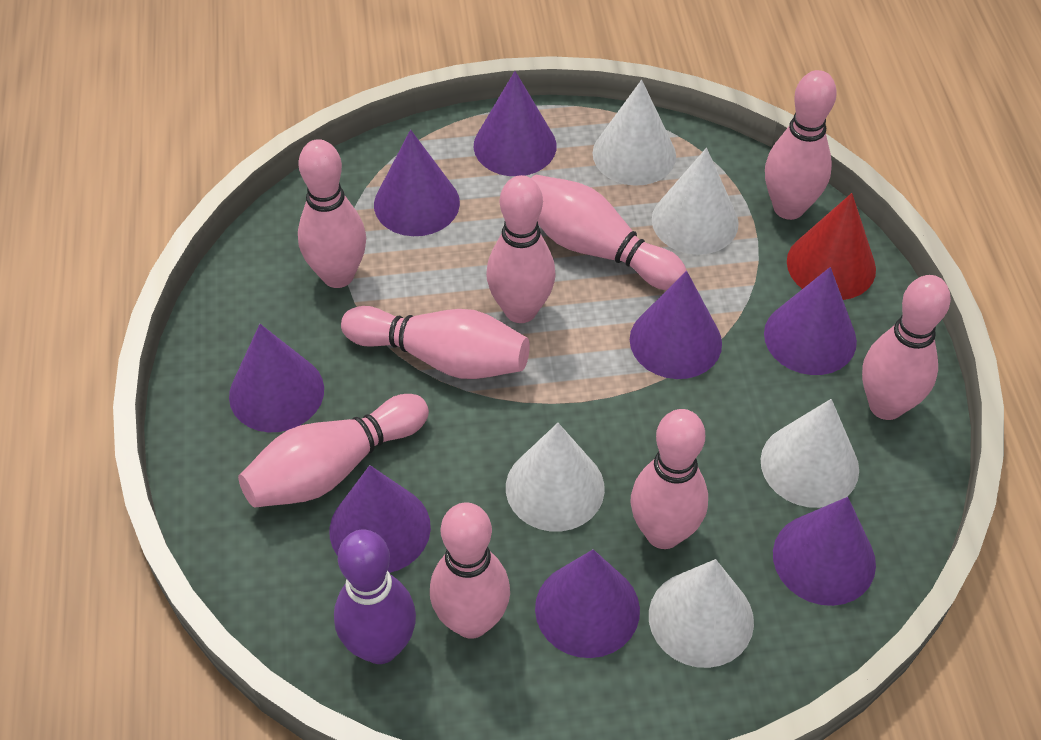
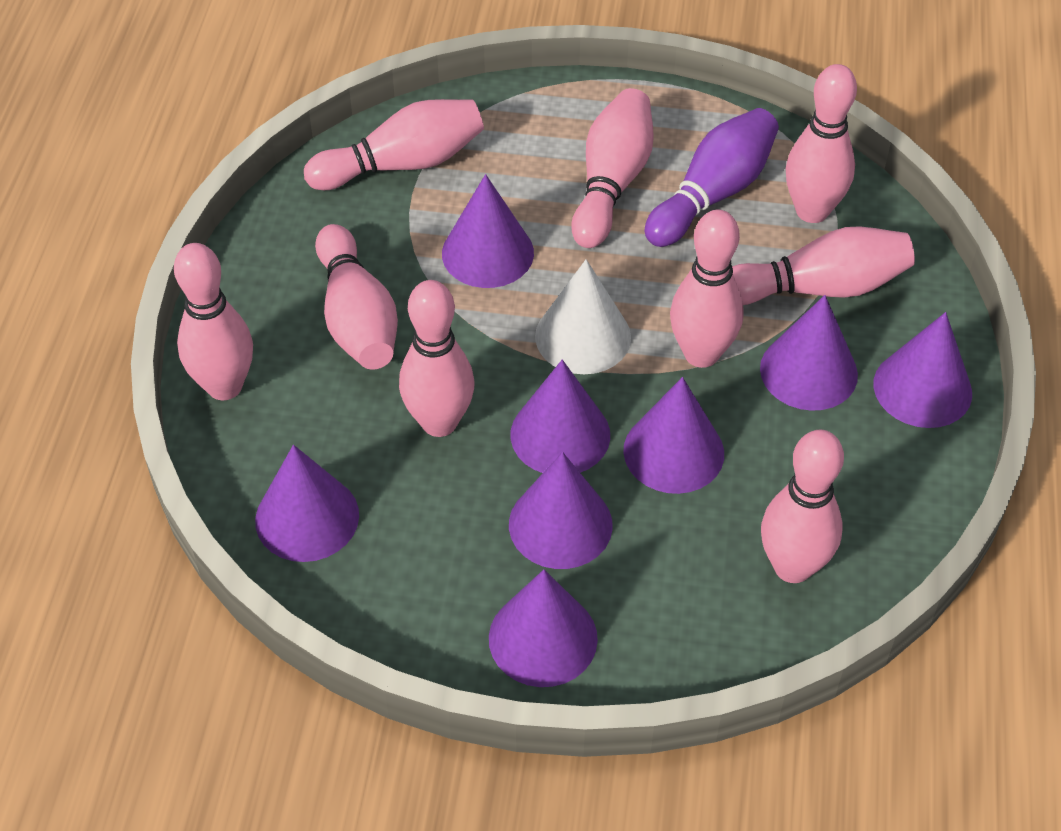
red cone: [787,193,876,300] = 1 -> none = 0
white cone: [506,423,605,531] [593,80,676,186] [649,559,754,668] [652,148,739,255] [761,399,859,508] = 5 -> [535,259,631,374] = 1

